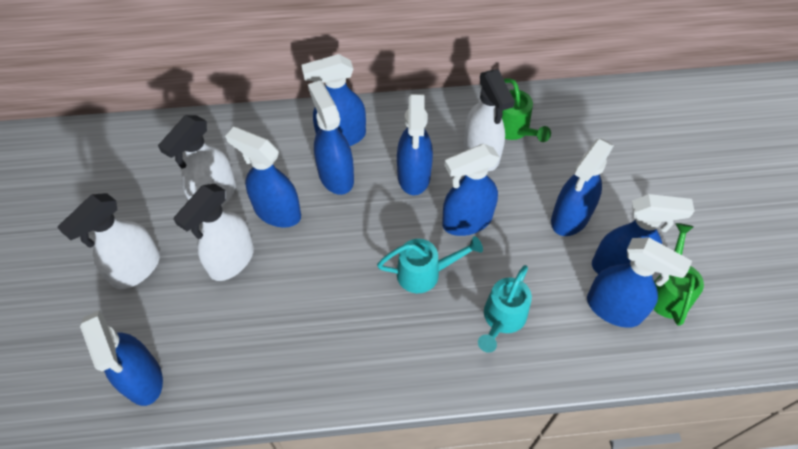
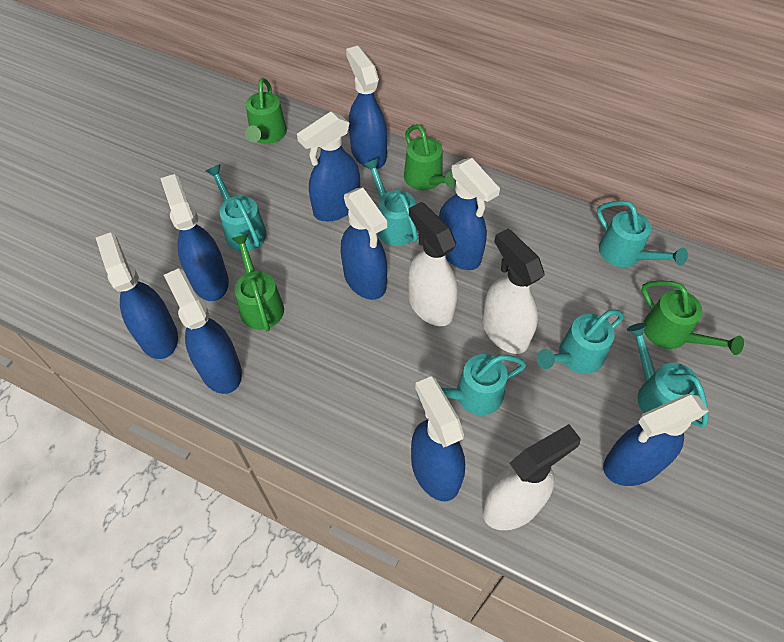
green watering can: [502,78,551,142] [653,223,704,326] = 2 -> [231,233,284,331] [245,78,287,144] [404,124,456,190] [641,280,744,355] = 4
turquoise watering can: [377,236,483,293] [478,265,532,353] = 2 -> [205,164,267,251] [363,158,418,246] [417,354,526,415] [537,309,624,374] [597,201,688,267] [627,323,709,428] = 6
white spray bottle: [57,193,160,289] [158,115,236,206] [174,184,254,281] [464,70,515,171] = 4 -> [408,202,458,326] [482,229,544,354] [482,424,581,530] = 3

